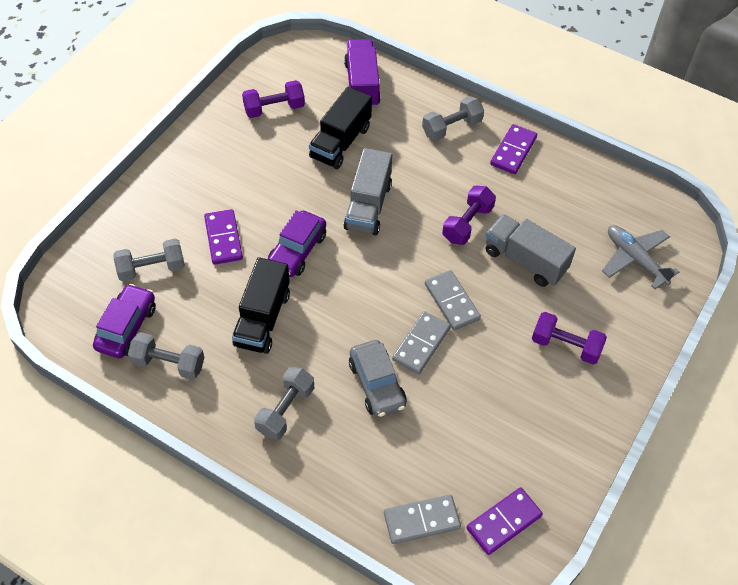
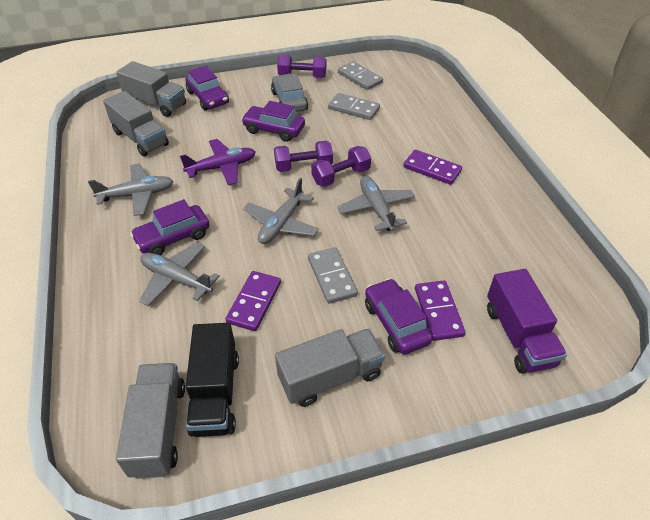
black truck: [232,257,290,354] [309,87,372,169] = 2 -> [186,323,239,437] = 1
grey dumbbell: [113,239,185,282] [128,332,204,380] [254,366,314,440] [422,96,484,141] = 4 -> none = 0
grey plane: [602,225,679,289] = 1 -> [88,164,174,216] [139,242,220,306] [243,178,319,244] [337,176,415,231] = 4
grey truck: [343,148,392,235] [486,214,576,287] = 2 -> [103,91,169,157] [116,61,186,117] [116,363,185,479] [275,328,385,407] = 4
purple car: [93,284,156,358] [268,210,326,277] = 2 -> [130,199,210,255] [185,66,229,111] [241,101,305,142] [365,278,432,355] = 4
purple plane: none = 0 -> [180,139,256,185] = 1

